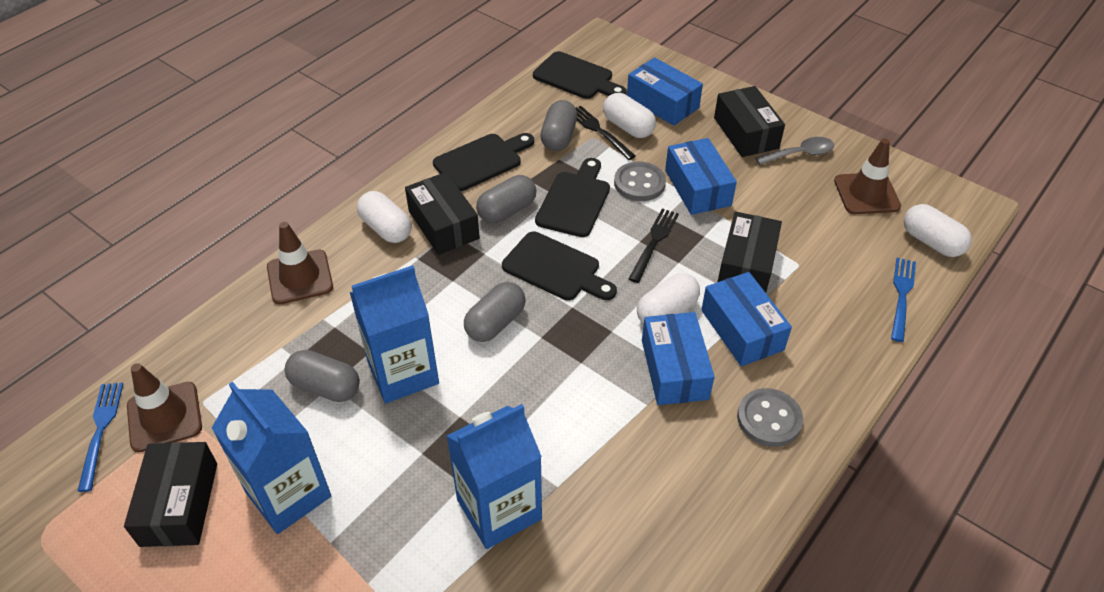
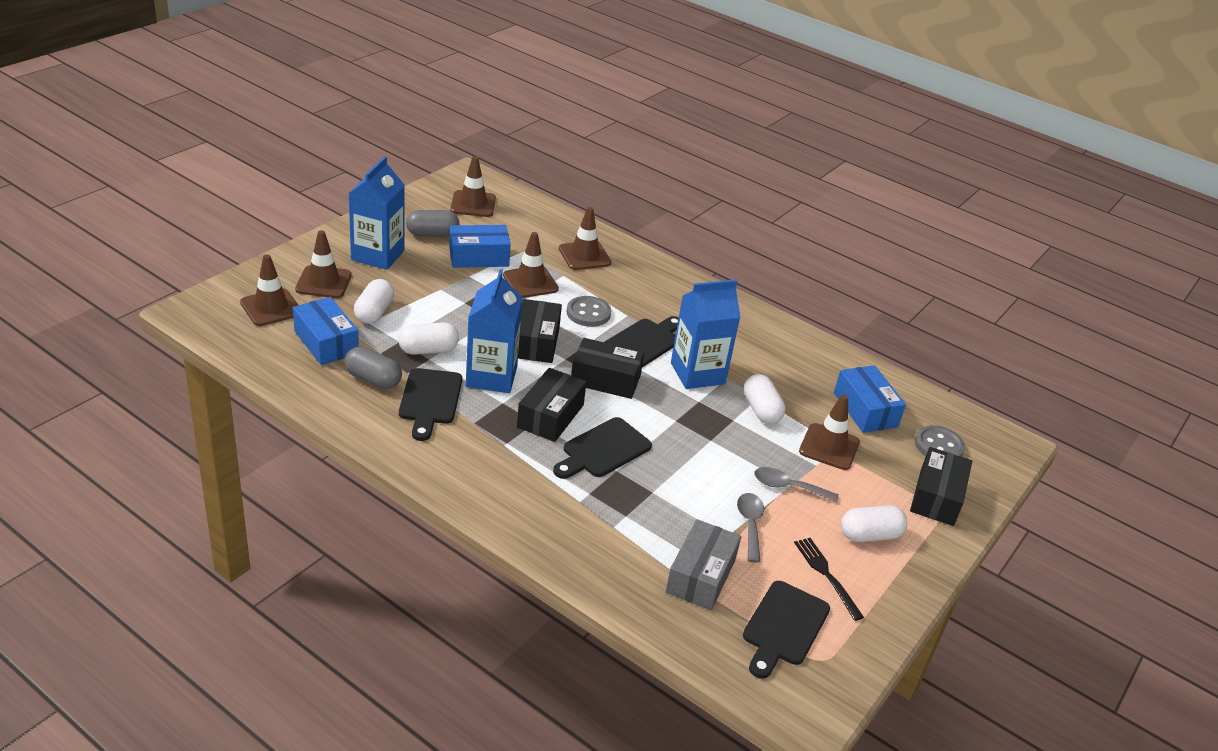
black fork: [576,106,635,160] [628,208,679,283] = 2 -> [794,538,864,621] = 1
blue box: [627,57,703,126] [642,312,715,405] [665,138,737,215] [701,272,792,366] = 4 -> [293,297,359,365] [449,225,511,268] [834,365,906,433] = 3
blue fork: [78,382,123,492] [891,258,916,342] = 2 -> none = 0
brown traffic cone: [127,363,202,452] [267,222,333,304] [834,138,901,214] = 3 -> [240,254,298,326] [295,230,352,298] [450,156,496,217] [503,232,559,298] [559,207,611,270] [799,395,860,470] = 6
grey box: none = 0 -> [666,519,741,610] = 1
grey capsule: [285,350,360,402] [464,282,526,342] [476,175,537,223] [540,100,577,151] = 4 -> [344,347,402,389] [406,210,459,236] = 2
grey spoon: [755,137,834,165] = 1 -> [737,493,764,563] [754,467,839,503] = 2

